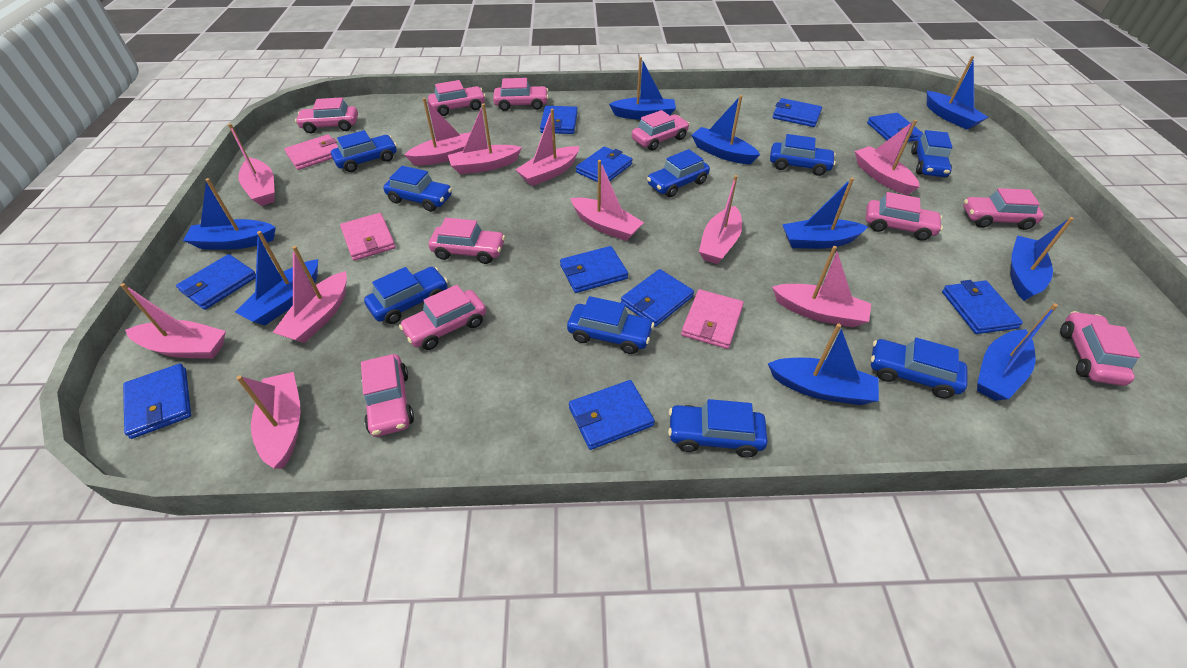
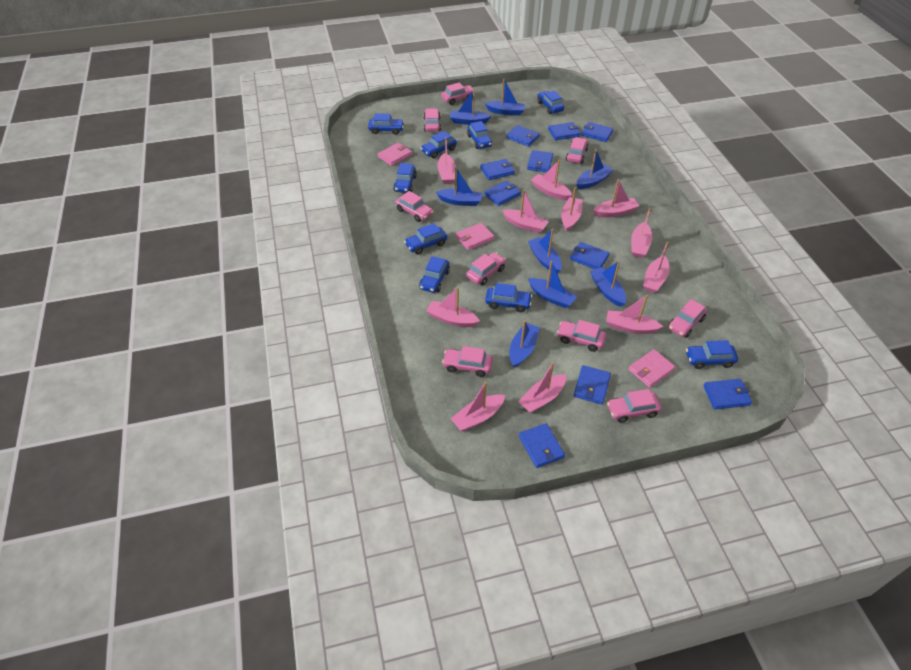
blue boat: [183,178,276,250] [235,231,318,325] [609,57,676,120] [691,95,760,164] [768,324,879,405] [782,177,868,249] [927,56,988,130] [977,303,1058,401] [1011,217,1074,301] = 9 -> [436,167,483,206] [450,89,491,125] [485,79,526,115] [510,320,540,368] [528,229,562,273] [528,261,577,308] [576,149,613,189] [590,261,626,307] = 8
pink car: [295,97,358,133] [361,354,414,437] [399,285,486,350] [428,80,486,116] [429,218,505,264] [493,78,549,111] [632,110,690,151] [866,192,943,241] [963,188,1044,230] [1060,311,1140,386] = 10 -> [395,191,434,222] [424,108,441,132] [441,83,473,105] [442,346,493,377] [466,252,506,285] [557,320,606,352] [566,137,588,164] [607,389,662,423] [668,299,707,338] = 9

